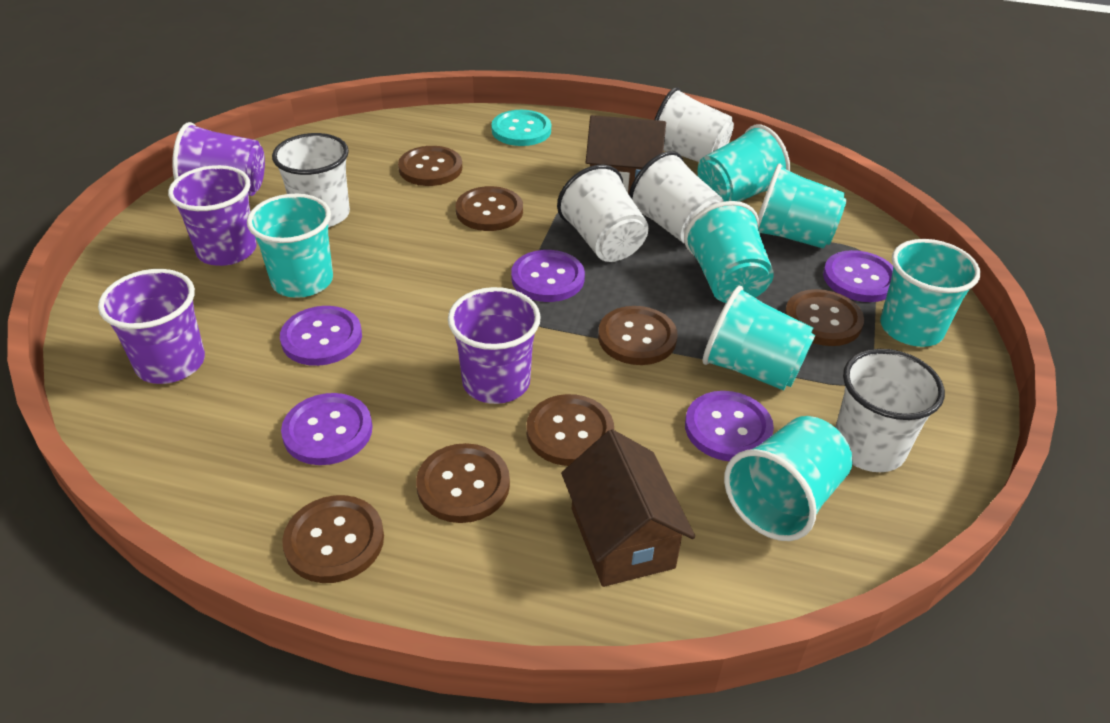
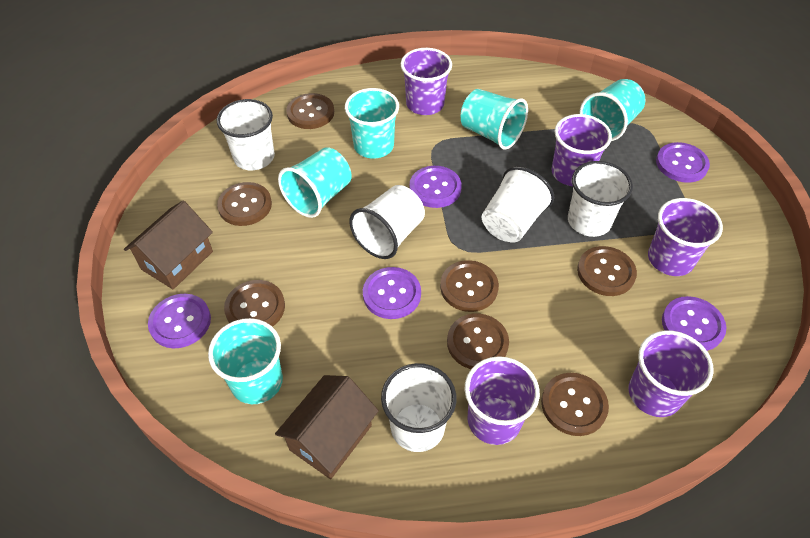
purple cup: [98,269,205,384] [168,165,257,266] [172,122,265,196] [448,287,541,404] = 4 -> [401,48,452,115] [465,356,540,445] [551,114,612,186] [628,330,713,417] [648,198,723,276] = 5
turquoise button: [491,110,551,146] = 1 -> none = 0
turquoise cup: [247,194,333,298] [684,201,774,303] [698,124,790,202] [702,286,816,390] [724,416,853,541] [758,164,847,248] [880,239,980,347] = 7 -> [208,318,283,404] [278,147,352,218] [345,88,399,159] [461,89,528,150] [579,79,646,141] = 5

